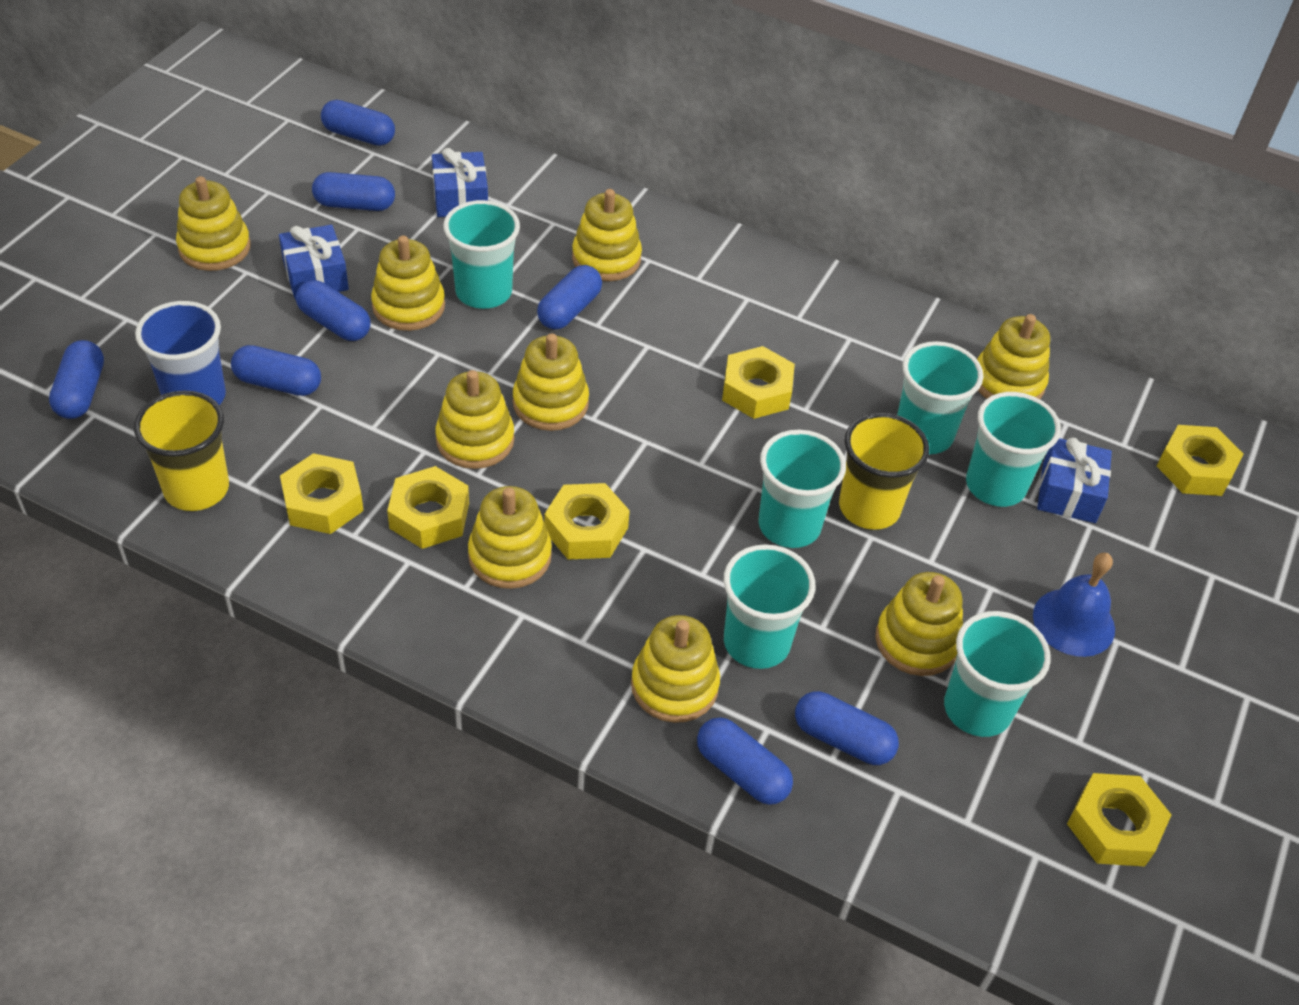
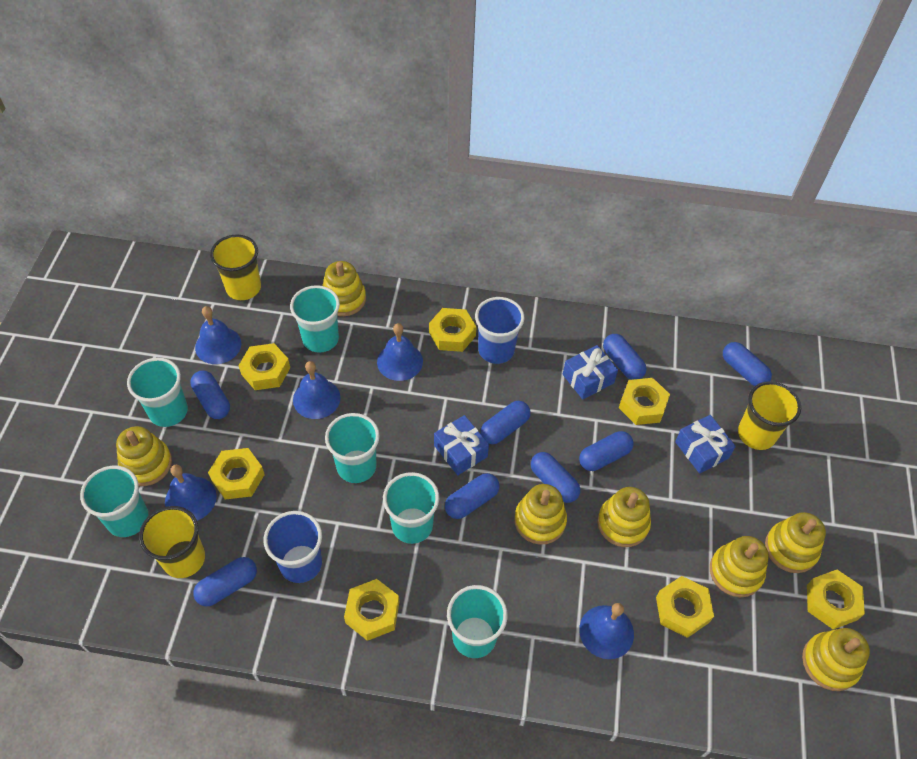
blue bell: [1033,553,1115,657] = 1 -> [165,465,217,521] [195,306,241,364] [293,361,341,419] [377,323,423,381] [579,603,634,659] = 5
blue cup: [135,301,226,405] = 1 -> [263,511,322,583] [475,297,524,364] = 2
yellow cup: [134,391,229,511] [839,413,929,530] = 2 -> [139,506,205,578] [210,235,261,300] [738,381,801,450] = 3
yellow nut: [280,453,364,534] [387,466,469,549] [544,483,630,560] [722,346,795,419] [1067,773,1172,866] [1157,425,1244,496] = 6 -> [208,448,265,500] [238,343,290,390] [344,579,399,641] [429,308,477,352] [619,378,670,425] [656,576,714,638] [807,570,865,630] = 7
yellow stacking toy: [176,176,251,271] [371,236,445,331] [435,370,514,469] [468,486,552,589] [513,333,589,431] [572,189,642,281] [631,615,720,723] [875,572,963,676] [977,314,1050,399] = 9 -> [116,426,172,486] [322,261,366,316] [514,484,567,545] [597,487,651,547] [710,536,769,597] [765,512,826,573] [802,628,870,691] = 7

